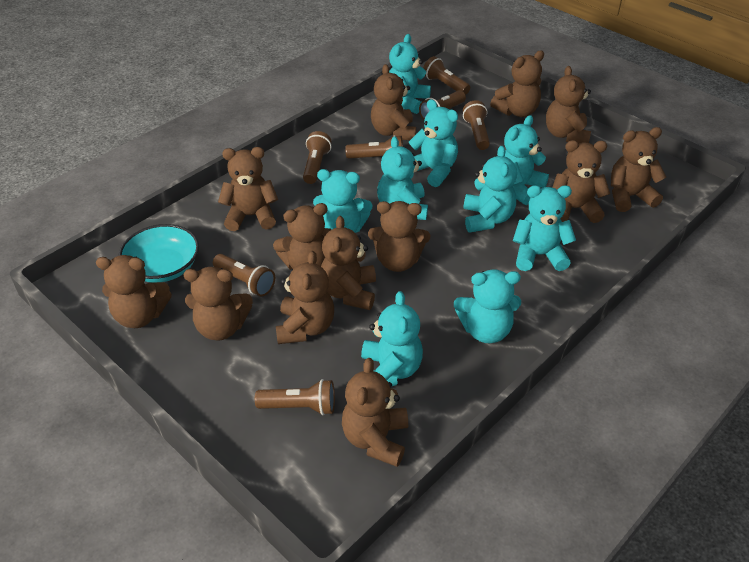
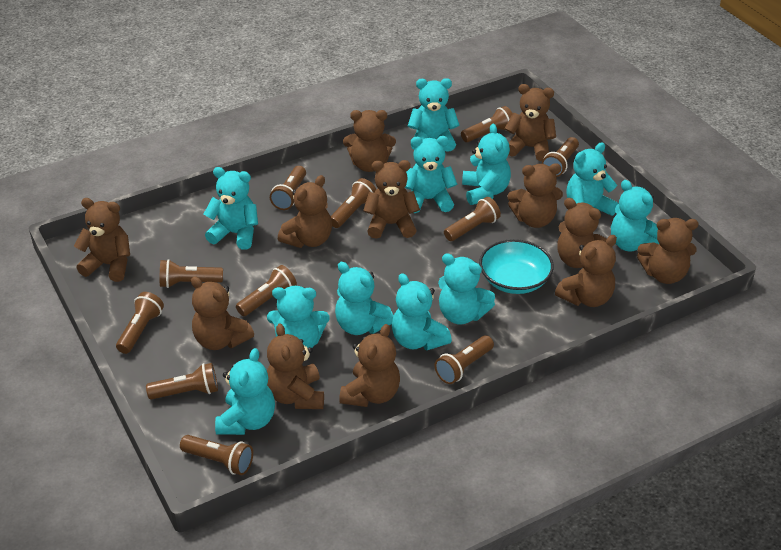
brown flashlight: [213,254,275,297] [255,379,335,415] [303,131,332,184] [345,135,403,159] [419,90,466,120] [423,56,470,95] [463,100,490,150] = 7 -> [116,292,164,354] [146,363,218,399] [160,259,223,288] [180,435,253,475] [236,265,297,316] [270,166,306,210] [331,178,376,228] [434,336,494,384] [444,197,501,241] [461,106,513,142] [542,137,579,177] = 11
brown teddy bear: [96,255,172,328] [184,267,253,341] [218,147,278,231] [273,203,332,270] [276,251,334,344] [321,216,376,310] [342,358,408,467] [368,201,430,272] [371,64,416,140] [490,50,544,117] [546,66,591,144] [552,140,610,223] [611,127,666,212] = 13 -> [74,198,130,282] [191,276,254,350] [267,324,324,409] [278,175,332,248] [339,324,400,407] [343,110,396,172] [363,160,420,239] [505,84,556,161] [508,163,563,228] [555,235,617,307] [557,198,607,268] [637,218,698,284] = 12
turquoise teddy bear: [313,169,373,233] [361,291,423,386] [377,136,428,220] [389,34,431,114] [408,99,458,187] [454,269,521,343] [463,146,517,232] [504,115,549,205] [513,185,576,271] = 9 -> [204,167,258,250] [215,348,275,435] [267,286,329,348] [335,262,394,335] [392,273,452,350] [405,136,457,213] [408,78,460,152] [438,253,495,325] [462,123,511,205] [566,142,619,216] [611,180,659,252] = 11

